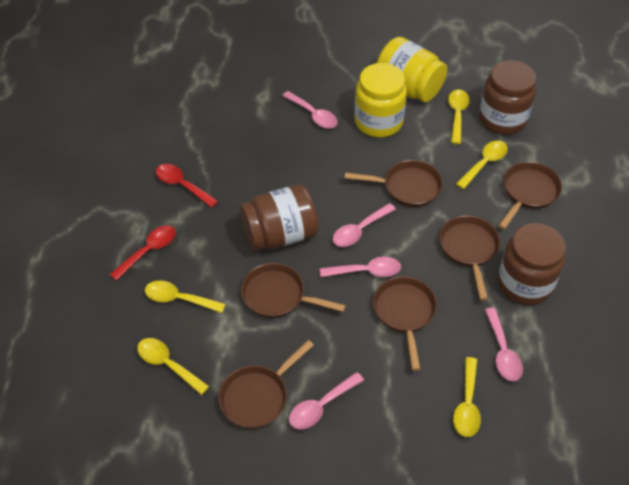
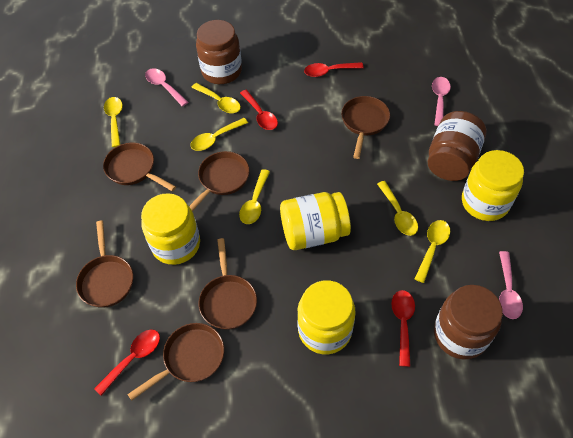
pink spoon: [282,91,338,128] [289,372,364,429] [320,257,401,277] [333,203,396,247] [485,307,523,381] = 5 -> [145,68,188,107] [432,77,451,126] [499,251,523,319] = 3
red spoon: [109,225,176,281] [156,164,218,208] = 2 -> [94,330,160,396] [240,90,278,130] [304,62,364,77] [391,290,415,367] = 4
yellow jar: [354,63,407,137] [377,37,447,102] = 2 -> [141,193,200,265] [280,192,351,250] [297,280,356,354] [462,150,524,221] = 4
yellow spoon: [137,338,209,395] [145,280,226,313] [448,89,470,144] [453,357,481,437] [456,141,508,189] = 5 -> [104,97,123,147] [190,118,248,151] [191,83,241,113] [239,169,270,224] [377,181,418,236] [415,220,450,283] = 6

